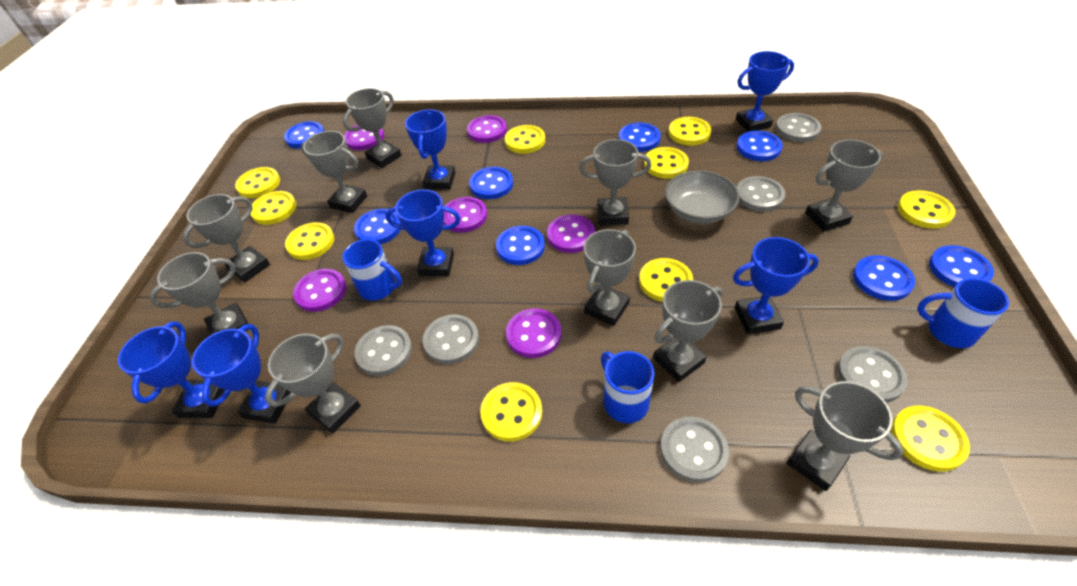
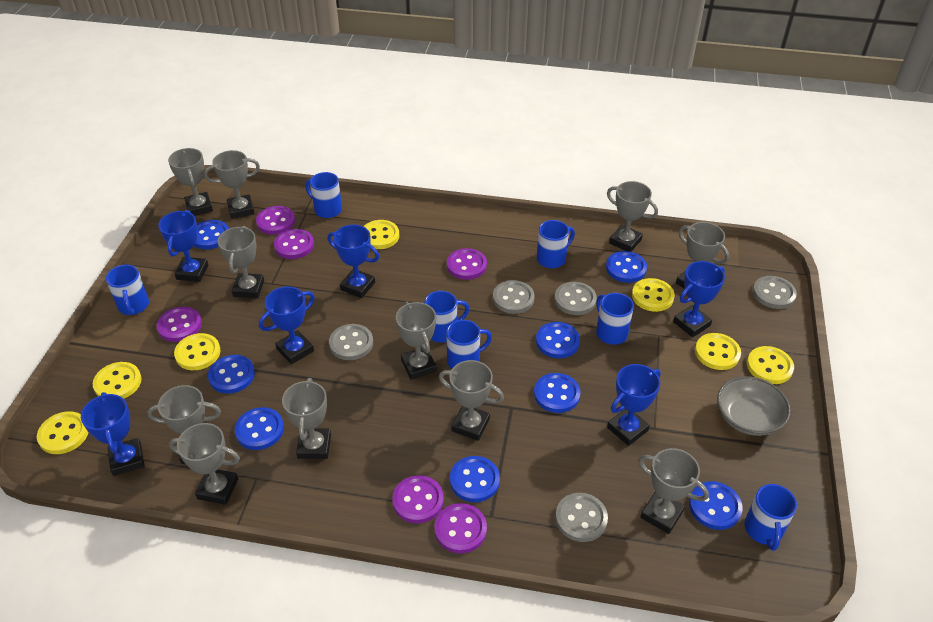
blue mug: [342,239,402,301] [601,351,655,423] [917,278,1009,348] = 3 -> [106,265,149,315] [305,172,342,218] [424,291,470,342] [446,320,492,369] [537,220,575,268] [596,293,634,345] [744,484,797,551] = 7
grey button: [354,325,412,376] [423,315,479,364] [660,417,729,483] [737,176,785,212] [776,113,821,142] [837,346,908,403] = 6 -> [329,324,373,360] [493,280,535,314] [554,282,597,315] [555,493,608,542] [753,276,797,309] = 5
grey trophy: [150,252,248,335] [183,194,270,282] [265,334,361,434] [301,131,367,213] [343,88,402,168] [579,139,651,225] [583,229,636,326] [653,280,722,382] [787,381,904,491] [805,139,883,232] = 10 -> [147,385,221,464] [168,148,213,216] [169,423,240,505] [204,150,260,219] [218,226,264,298] [282,378,331,459] [396,302,437,380] [439,360,504,441] [607,181,658,252] [638,448,709,534] [676,222,730,289] = 11
yellow button: [235,167,280,198] [250,191,297,225] [285,222,334,260] [480,382,542,442] [505,125,545,154] [639,258,693,302] [644,147,689,179] [669,117,711,146] [891,406,970,472] [898,190,955,228] = 10 -> [37,411,89,454] [93,362,142,399] [174,333,220,370] [363,220,399,249] [632,278,675,312] [695,333,741,370] [747,346,794,384] = 7

